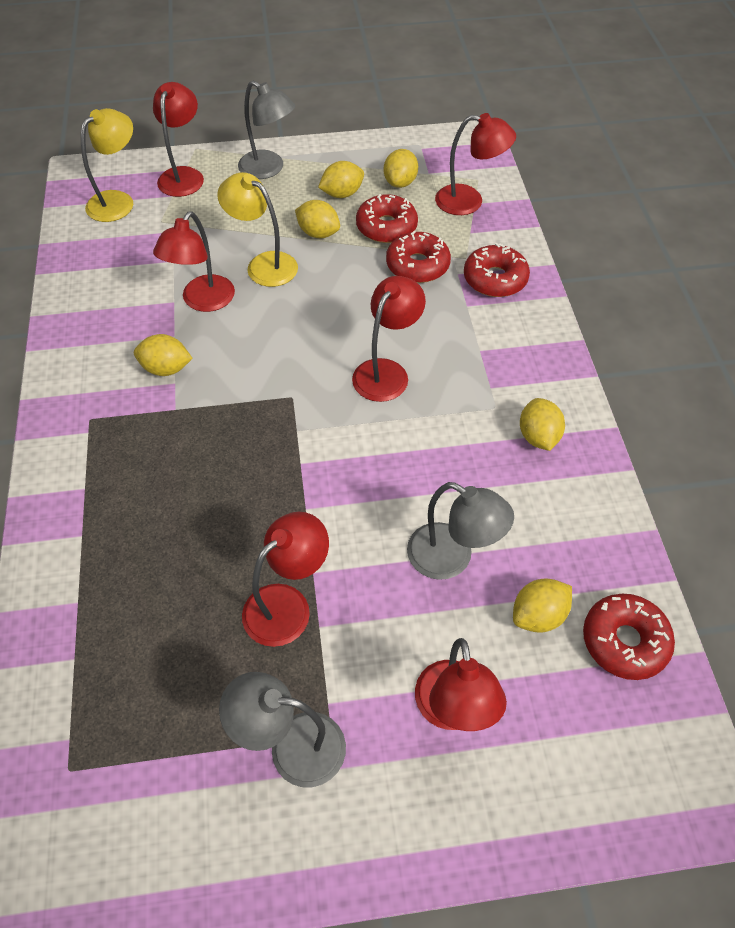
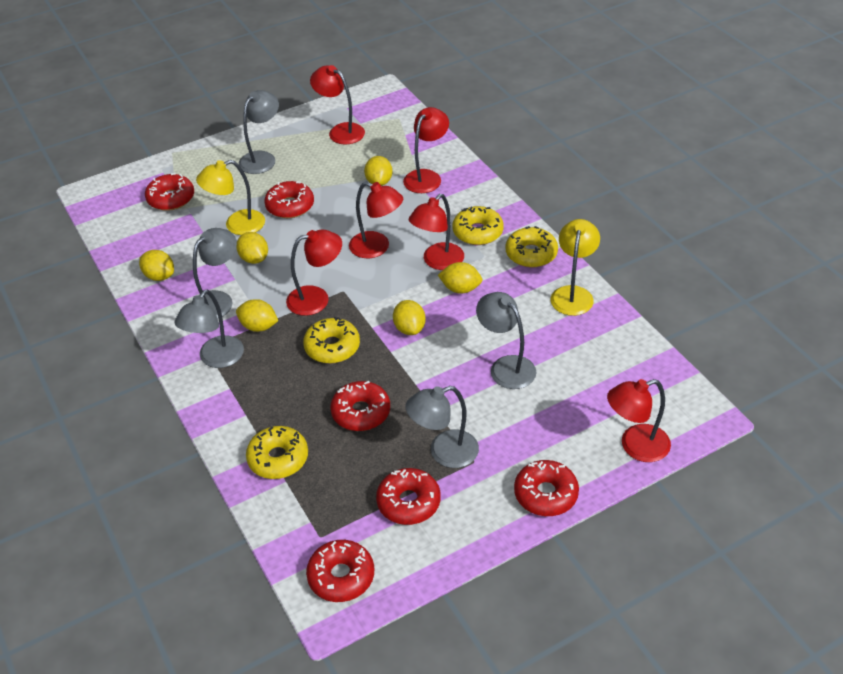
grey lamp: [219,672,346,787] [238,80,295,179] [407,482,514,580] = 3 -> [175,290,244,368] [193,228,237,319] [239,90,279,174] [405,386,479,468] [476,292,537,389] = 5
red donut: [356,194,418,243] [386,231,451,283] [464,243,530,297] [583,594,675,680] = 4 -> [145,173,194,211] [264,181,314,218] [306,540,374,602] [330,381,390,431] [376,468,441,525] [514,460,579,516] = 6
yellow donut: none = 0 -> [246,426,308,479] [303,317,360,364] [452,206,504,245] [506,226,558,268] = 4

